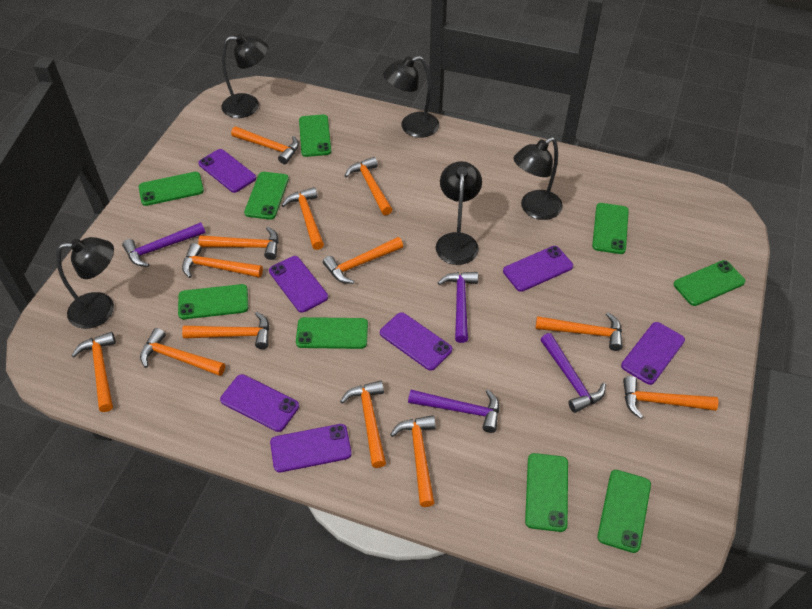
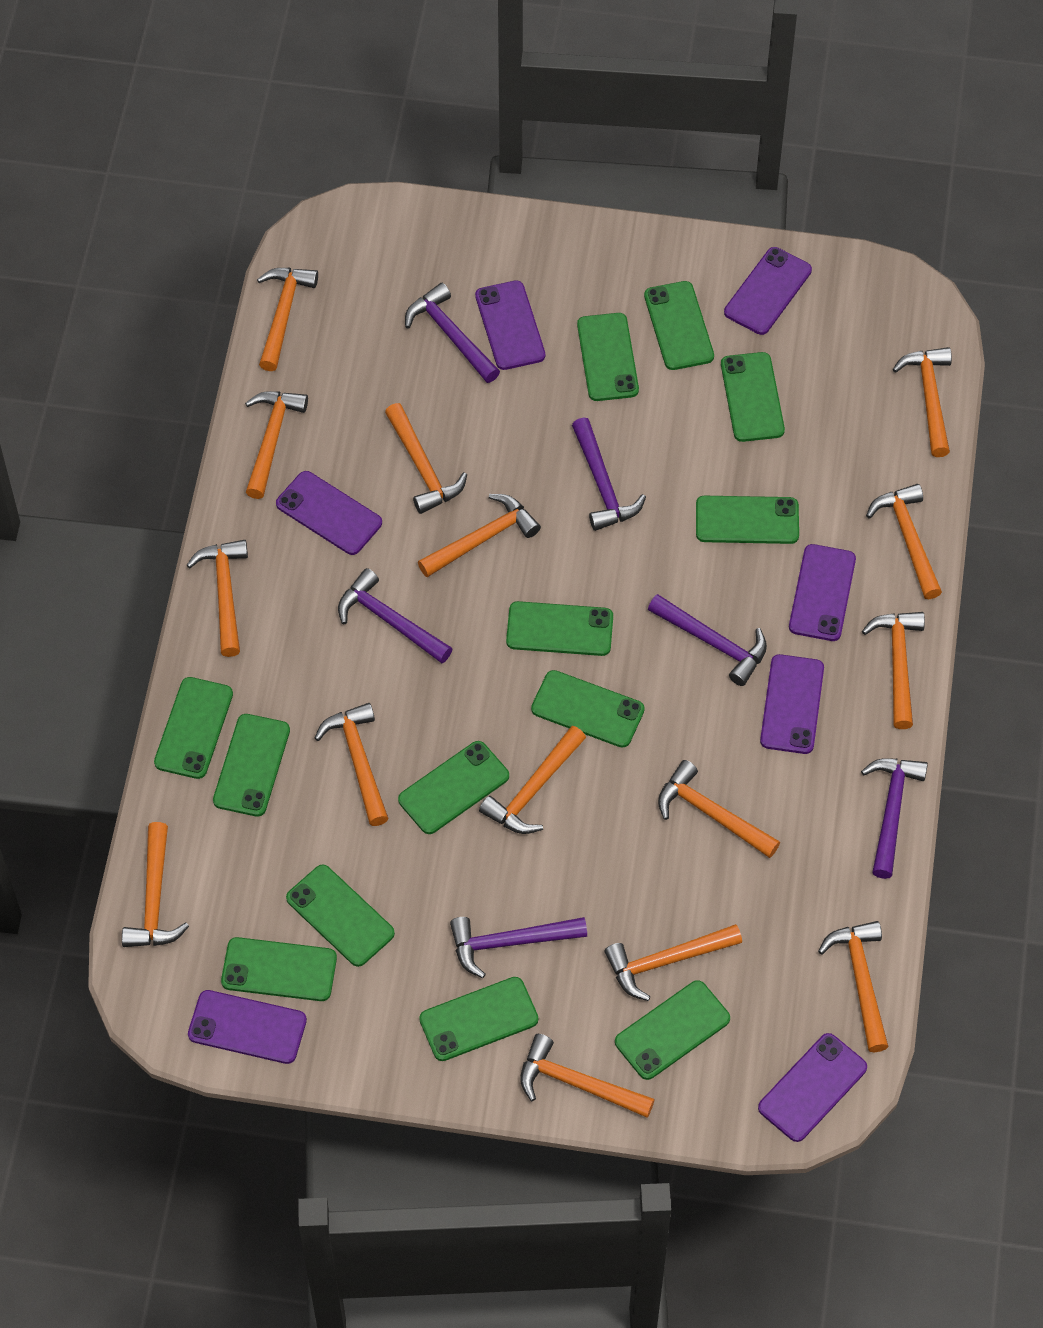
black lamp: [56,237,114,329] [221,34,268,118] [383,56,439,138] [436,161,482,265] [513,137,563,220] = 5 -> none = 0
green phone: [139,172,204,206] [178,284,248,319] [244,172,289,220] [296,317,368,349] [299,114,331,157] [525,453,568,532] [592,203,629,254] [598,470,651,553] [674,260,746,306] = 9 -> [154,677,233,779] [213,714,290,817] [221,937,337,1001] [286,865,395,967] [398,741,509,834] [419,977,538,1061] [506,601,613,656] [531,670,645,748] [577,313,639,401] [615,980,730,1080] [644,281,714,370] [696,496,799,544] [721,352,785,442] = 13
orange hammer: [71,332,116,412] [140,328,225,376] [182,243,263,278] [182,312,269,349] [198,227,278,260] [231,126,299,164] [281,187,324,250] [323,237,403,284] [340,381,386,468] [345,157,393,215] [390,415,435,507] [535,312,623,351] [623,376,719,419] = 13 -> [122,822,189,947] [186,540,248,657] [245,391,308,499] [257,268,318,371] [315,703,389,826] [385,403,467,514] [418,494,541,577] [479,726,586,834] [520,1034,655,1118] [604,924,742,1001] [658,760,780,858] [818,921,888,1052] [862,612,925,729] [866,484,942,599] [893,347,952,457] = 15
purple hammer: [122,222,205,267] [408,389,499,433] [438,272,478,343] [540,333,606,413] = 4 -> [338,568,452,663] [405,283,500,383] [450,917,587,978] [572,417,646,531] [648,594,767,686] [861,758,928,879] = 6

